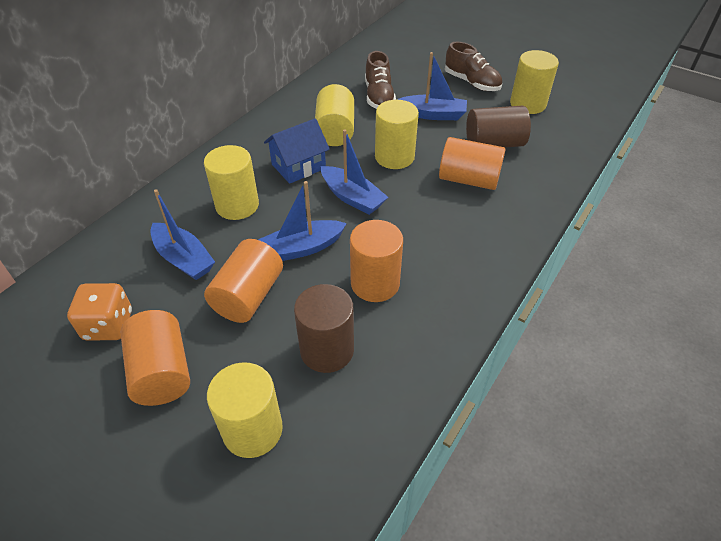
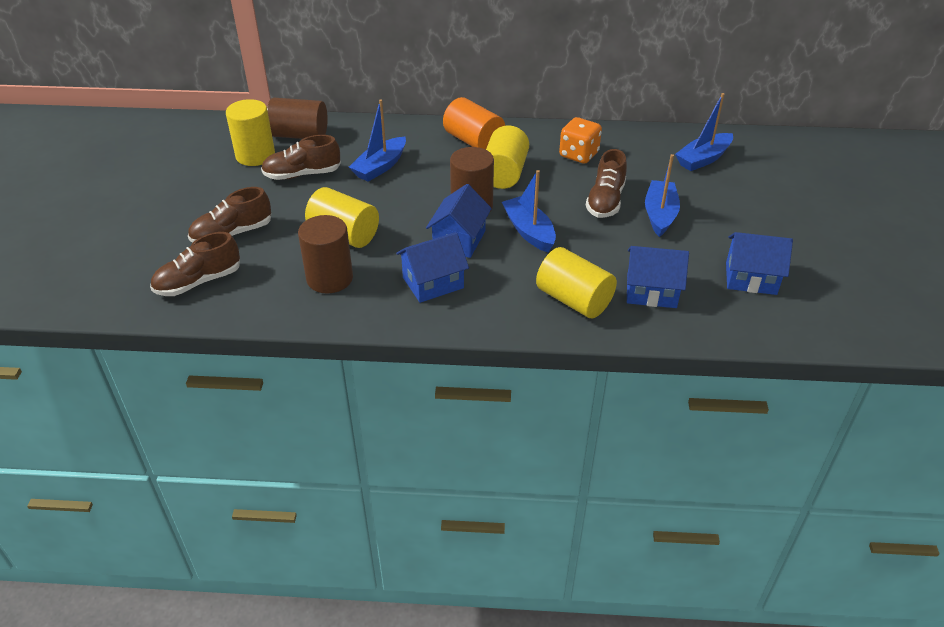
blue house: [264,118,330,184] = 1 -> [396,232,469,303] [426,184,492,258] [627,246,689,308] [726,232,793,295] = 4
brown cylinder: [294,284,354,373] [466,106,531,148] = 2 -> [267,98,328,139] [298,215,353,293] [450,147,494,210] = 3
brown shoe: [365,51,396,109] [445,42,502,91] = 2 -> [150,232,240,296] [188,187,271,243] [261,135,341,180] [586,149,627,218] = 4
orange cylinder: [120,310,190,406] [204,239,283,323] [350,220,403,302] [439,137,506,190] = 4 -> [443,97,505,150] = 1
yellow cylinder: [204,145,259,220] [207,362,283,458] [315,84,354,146] [375,100,419,169] [510,50,559,114] = 5 -> [226,99,275,166] [305,187,379,248] [486,125,529,189] [536,247,617,319] = 4

